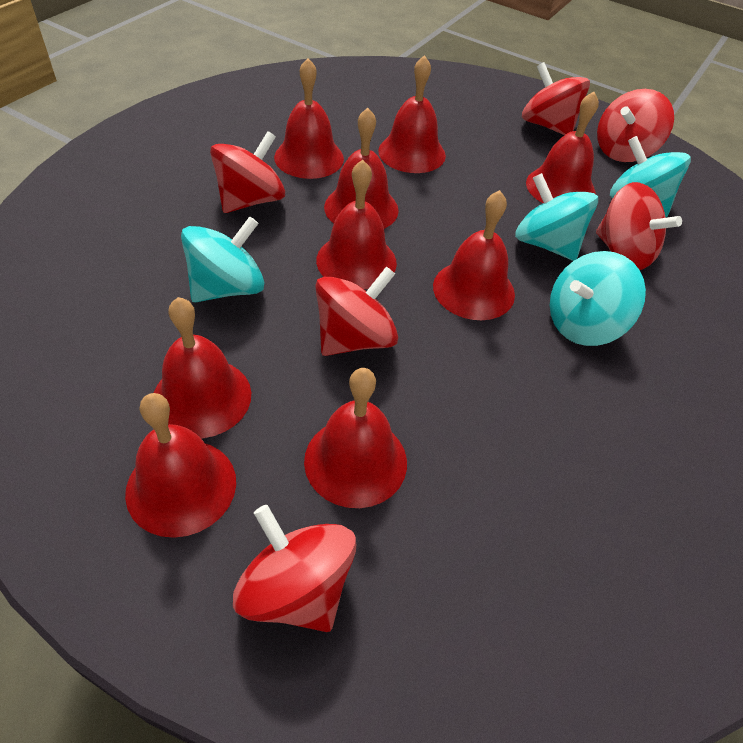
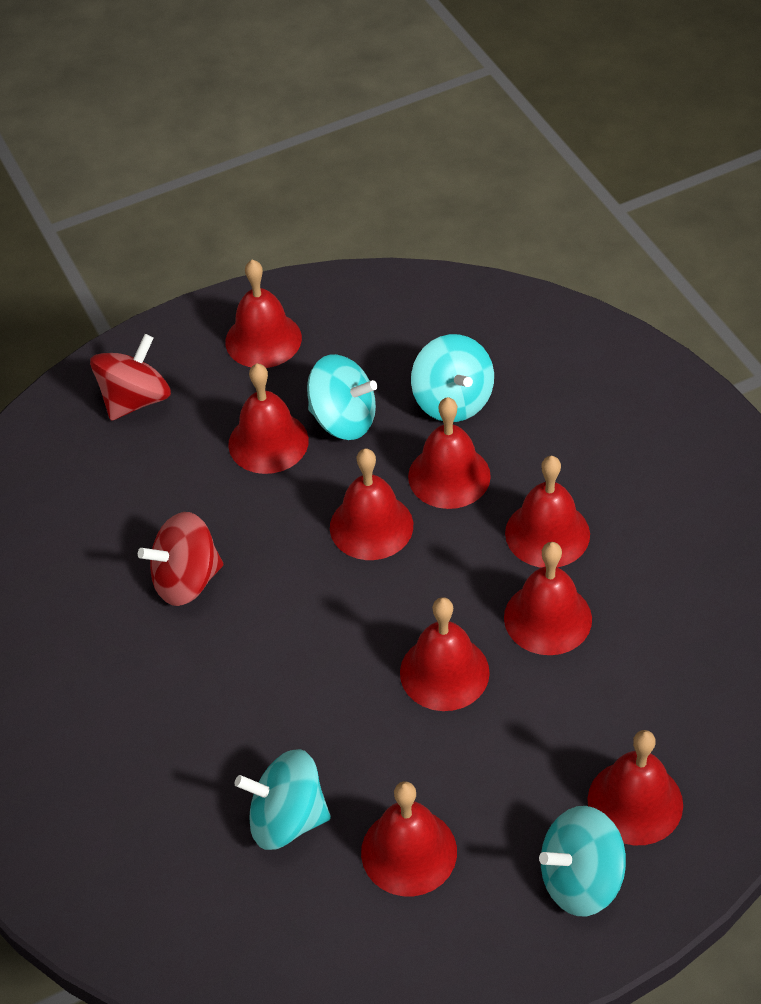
red spinning top: [210,131,285,213] [233,505,356,632] [315,266,398,356] [522,62,590,135] [596,182,682,270] [597,89,674,162] = 6 -> [90,334,171,421] [138,512,223,606] = 2

